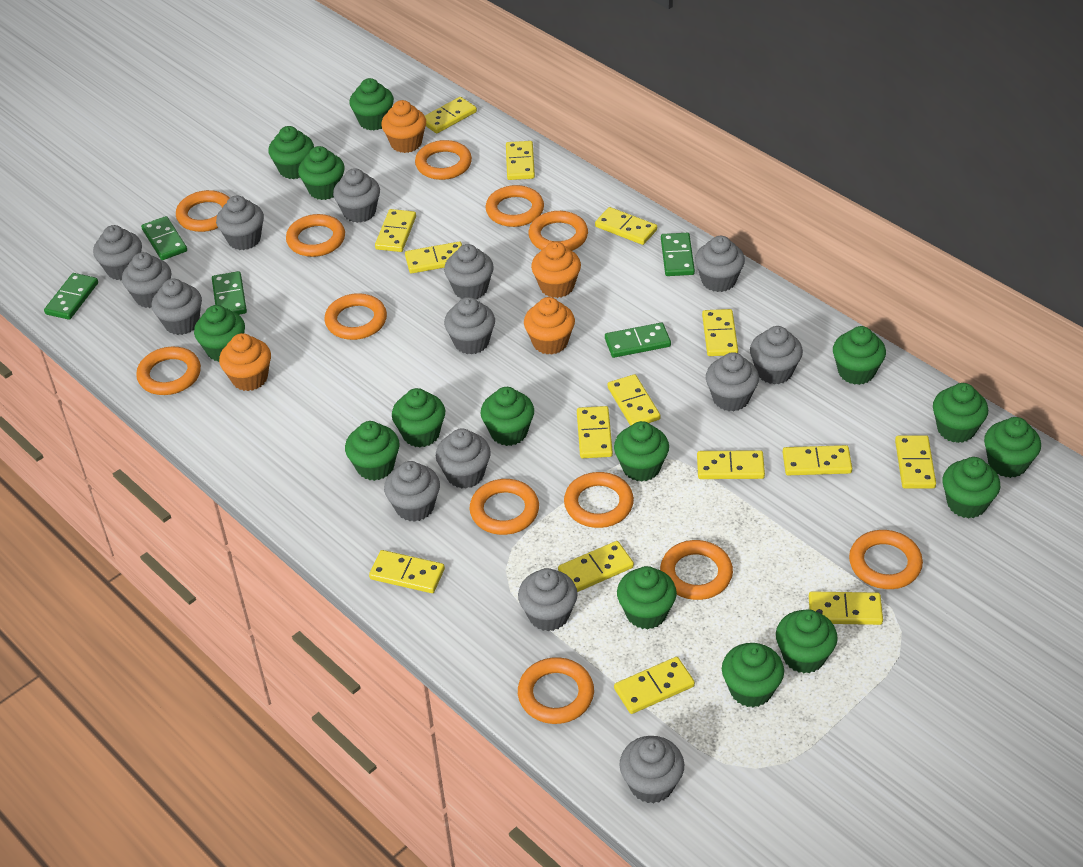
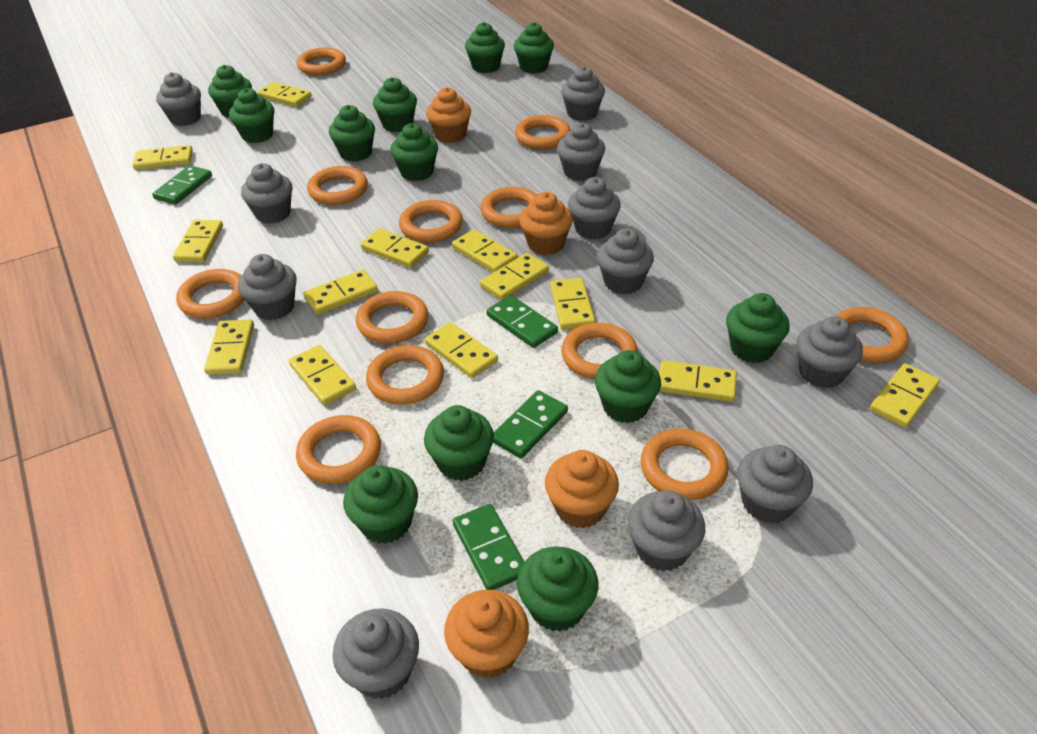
green cupcake: [194,305,245,362] [268,126,314,179] [298,146,345,200] [345,421,400,481] [349,78,394,130] [392,388,445,447] [481,387,534,446] [614,421,669,482] [617,566,677,629] [722,643,784,707] [776,609,838,673] [833,326,886,385] [933,383,988,443] [942,457,1000,519] [984,417,1041,478] = 15 -> [208,65,252,118] [229,88,274,143] [329,105,375,162] [343,465,418,544] [373,77,417,132] [390,123,438,181] [424,405,494,481] [465,22,505,73] [514,22,554,74] [517,546,598,632] [595,350,661,423] [726,293,790,363] = 12
green domino: [44,273,98,320] [141,216,187,260] [212,271,247,315] [605,323,671,358] [661,233,695,276] = 5 -> [152,165,212,205] [452,504,524,590] [486,295,558,348] [493,390,568,458] = 4
grey cupcake: [93,225,142,280] [122,252,171,308] [152,279,202,335] [216,195,264,250] [333,168,380,223] [384,461,440,522] [436,428,491,489] [444,244,494,299] [444,297,495,355] [518,568,578,631] [619,736,684,804] [695,236,745,292] [706,352,759,411] [750,326,803,384] = 14 -> [156,72,201,126] [238,254,297,320] [241,163,293,224] [333,608,419,699] [557,123,605,181] [561,66,605,121] [568,177,621,240] [597,228,654,294] [627,490,705,571] [737,445,813,524] [796,316,863,388] = 11
yellow domino: [369,550,445,593] [375,209,416,252] [405,242,462,274] [425,97,477,133] [506,141,535,180] [558,541,634,592] [577,406,613,458] [595,207,657,245] [608,374,660,426] [614,657,695,714] [697,450,765,479] [702,309,738,356] [783,445,852,475] [809,591,883,625] [895,435,936,489] = 15 -> [132,145,193,170] [173,220,223,262] [204,319,254,375] [258,82,312,107] [289,345,356,405] [303,270,378,315] [361,228,429,268] [425,322,498,378] [452,229,518,273] [480,253,549,300] [550,278,595,330] [659,360,737,402] [870,363,940,428] = 13

